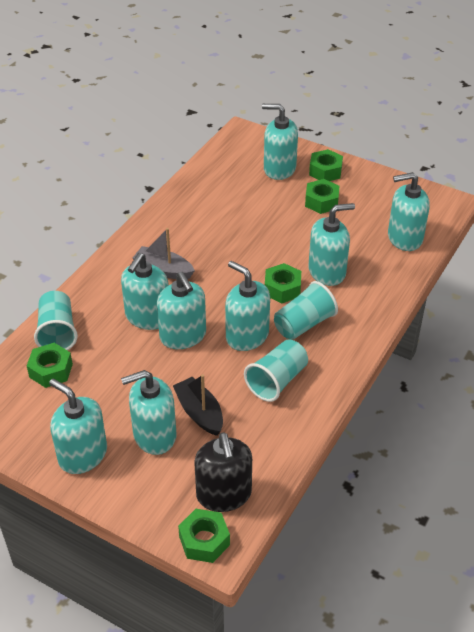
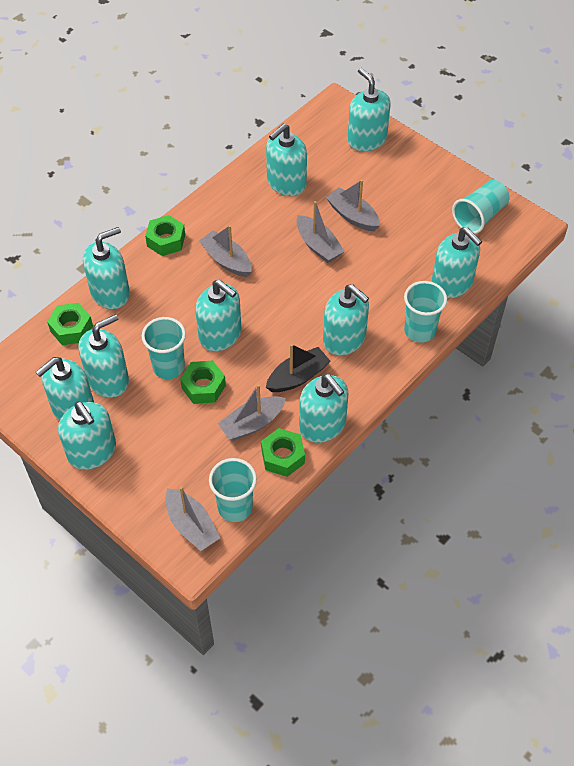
black soap dispenser: [194,432,252,512] = 1 -> none = 0
green nut: [27,343,73,388] [178,509,230,563] [265,263,301,303] [305,179,339,214] [309,149,343,181] = 5 -> [47,303,93,345] [145,215,185,256] [180,361,226,404] [261,428,305,477] = 4
grey boat: [133,228,195,279] = 1 -> [165,486,220,551] [199,225,252,277] [218,384,286,441] [296,201,345,263] [326,180,380,231] = 5
turquoise cup: [34,291,78,350] [244,339,308,402] [274,281,338,340] = 3 -> [142,317,186,379] [209,458,257,522] [404,281,447,343] [452,180,510,234] = 4
turquoise soap dispenser: [49,379,107,474] [121,253,168,330] [121,370,176,455] [157,272,206,349] [225,261,270,351] [262,104,298,180] [308,203,355,286] [388,172,430,251] = 8 -> [36,357,94,421] [58,401,116,470] [78,314,129,398] [83,227,130,309] [195,280,241,351] [266,124,307,196] [299,374,348,443] [323,284,369,356] [347,68,391,151] [431,227,482,298] = 10

